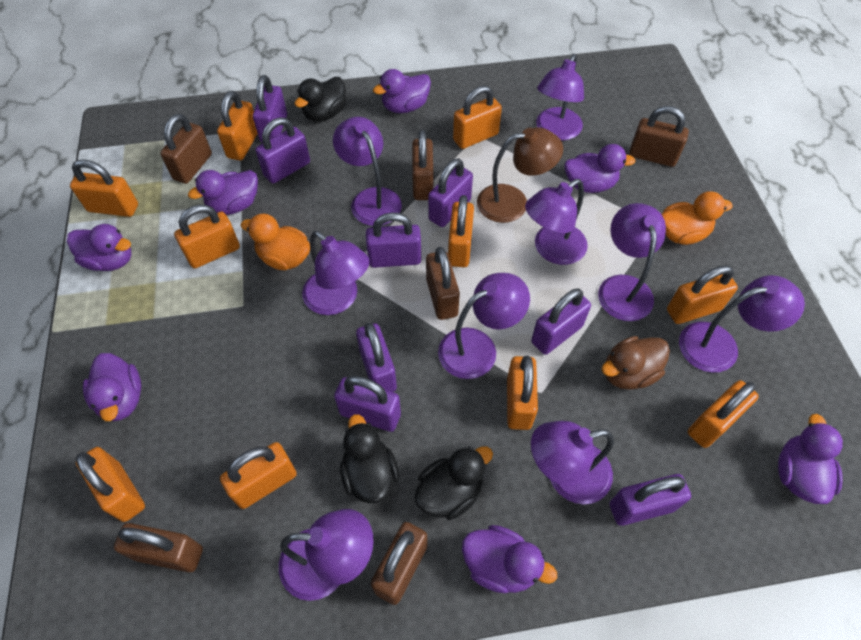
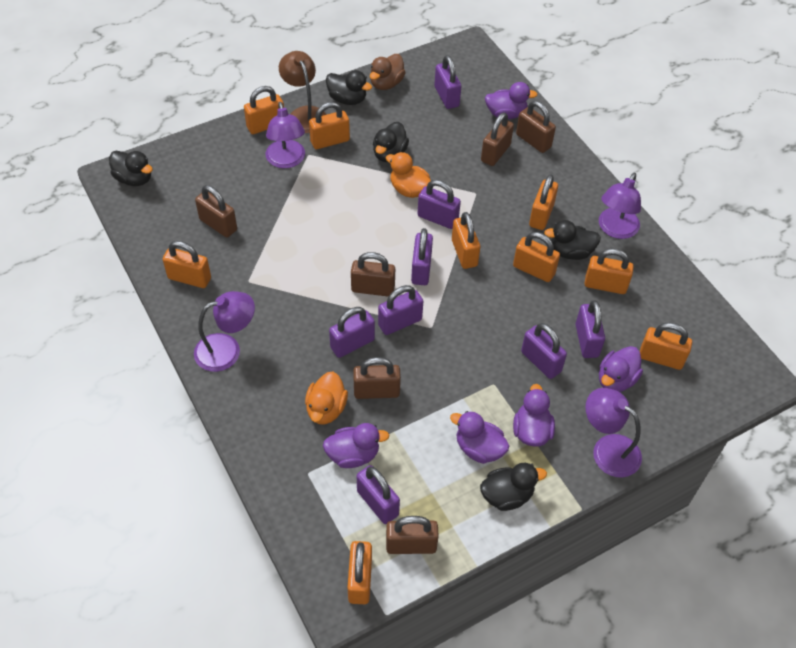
black duck: [294,77,347,122] [340,414,399,504] [414,446,493,520] = 3 -> [109,151,153,186] [326,70,372,105] [373,122,409,162] [480,463,547,511] [544,220,601,260] = 5
orange padlock: [70,159,138,217] [76,447,145,522] [174,205,240,269] [217,91,258,160] [220,442,297,509] [448,195,474,267] [453,86,502,149] [507,355,538,430] [667,265,738,324] [688,380,759,448] = 10 -> [163,241,211,288] [244,86,284,134] [309,102,350,149] [348,541,372,604] [452,212,480,269] [513,232,560,282] [529,174,558,230] [585,249,634,294] [640,322,692,370] = 9
purple duck: [67,224,132,271] [83,353,141,421] [188,170,258,215] [373,69,431,113] [462,525,557,593] [564,144,636,193] [778,414,843,504] = 7 -> [323,423,389,468] [450,411,509,464] [485,82,538,119] [513,384,555,447] [599,346,643,392] = 5
purple lamp: [279,509,374,601] [302,231,370,315] [333,117,402,226] [438,273,530,379] [525,179,588,265] [531,421,614,504] [536,54,584,141] [598,203,666,321] [679,275,805,373] = 9 -> [194,291,255,372] [266,102,305,168] [585,388,642,477] [599,173,641,239] = 4

